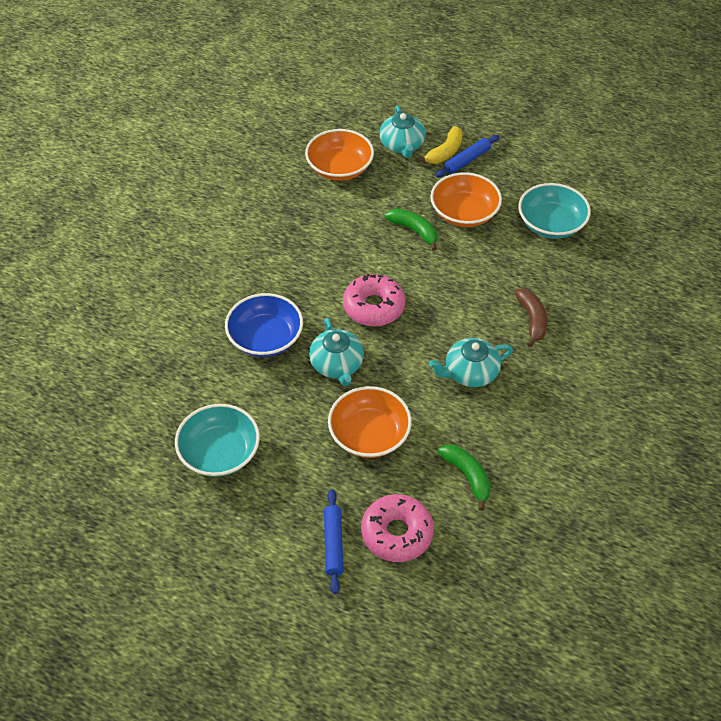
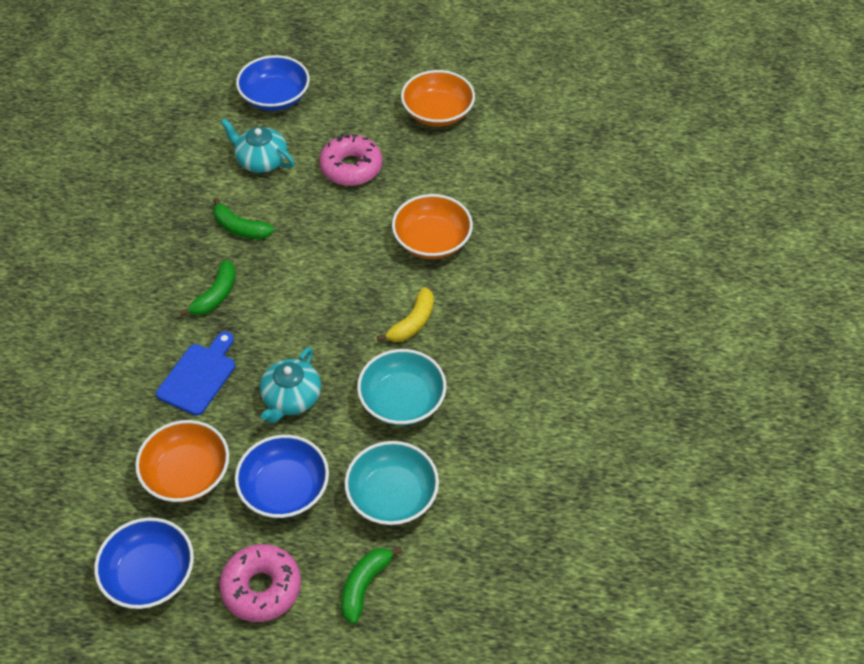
blue bowl: [225,293,303,357] = 1 -> [94,517,194,609] [235,435,329,518] [236,55,310,111] = 3
blue cutting board: none = 0 -> [156,331,235,416] = 1
blue rolling pin: [324,489,343,594] [436,135,499,177] = 2 -> none = 0
brown banana: [514,288,547,347] = 1 -> none = 0
green banana: [385,208,437,251] [438,445,491,511] = 2 -> [180,260,236,316] [213,198,274,239] [341,547,403,624] = 3
turquoise teapot: [309,318,364,386] [379,106,426,158] [429,338,513,387] = 3 -> [220,118,295,173] [260,347,321,423] = 2

